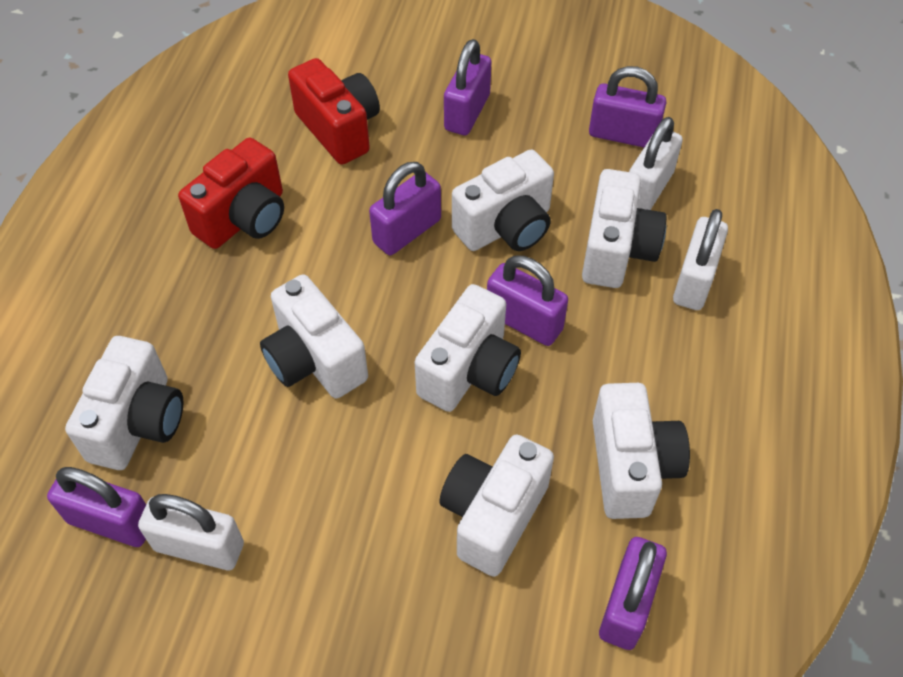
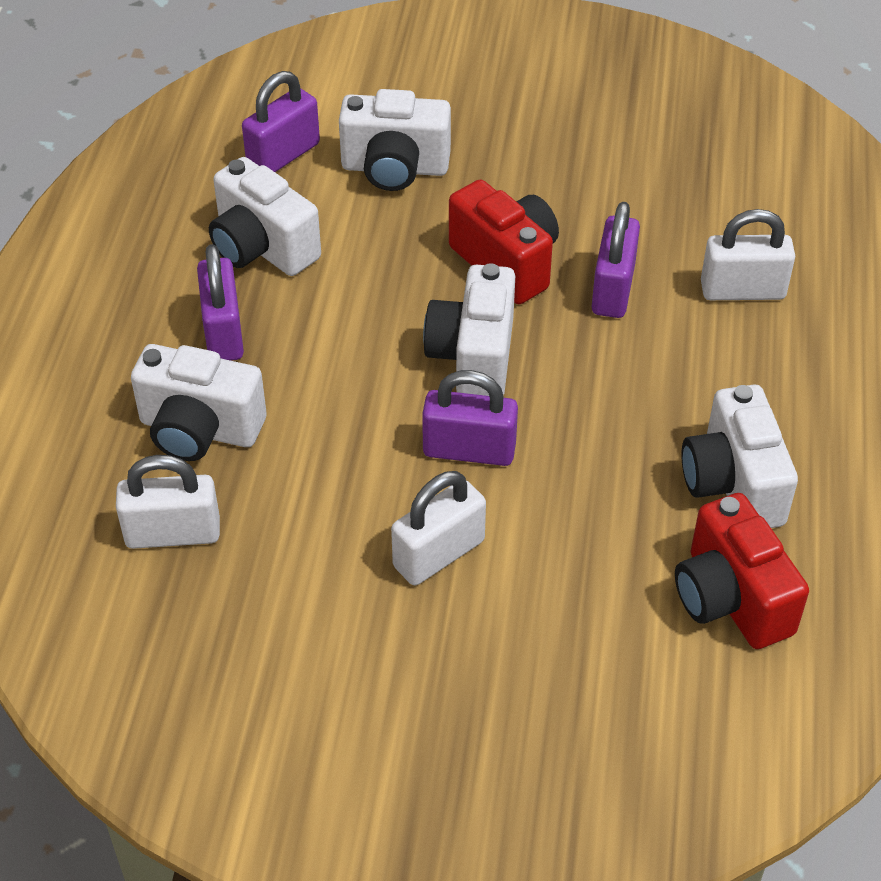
purple padlock: [47,467,146,547] [369,162,441,255] [444,39,492,135] [487,256,568,346] [589,66,667,147] [599,537,667,650] = 6 -> [197,244,244,361] [242,71,320,172] [422,370,518,466] [592,202,640,318] = 4
white camera: [65,336,184,470] [260,274,368,399] [415,284,521,412] [439,434,554,577] [452,150,554,251] [582,169,667,288] [593,383,690,519] = 7 -> [131,344,267,461] [209,157,321,276] [339,89,451,191] [423,263,515,396] [681,385,798,528] = 5

